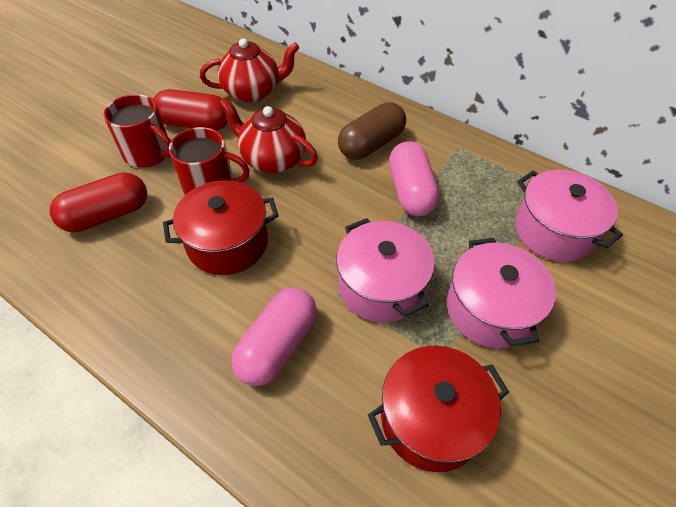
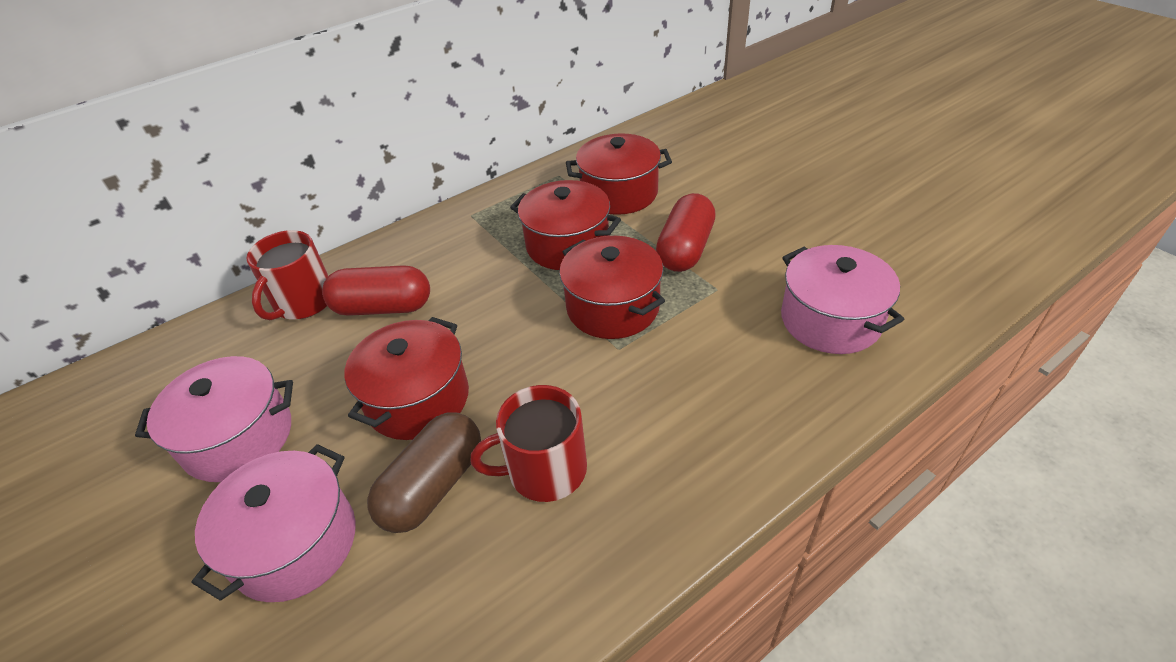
pink capsule: [231,287,317,386] [389,141,440,216] = 2 -> none = 0
red pot: [163,180,279,275] [368,345,509,472] = 2 -> [345,317,469,440] [510,180,621,270] [559,236,665,339] [566,134,672,215] = 4
red teapot: [200,38,299,103] [219,97,318,173] = 2 -> none = 0

